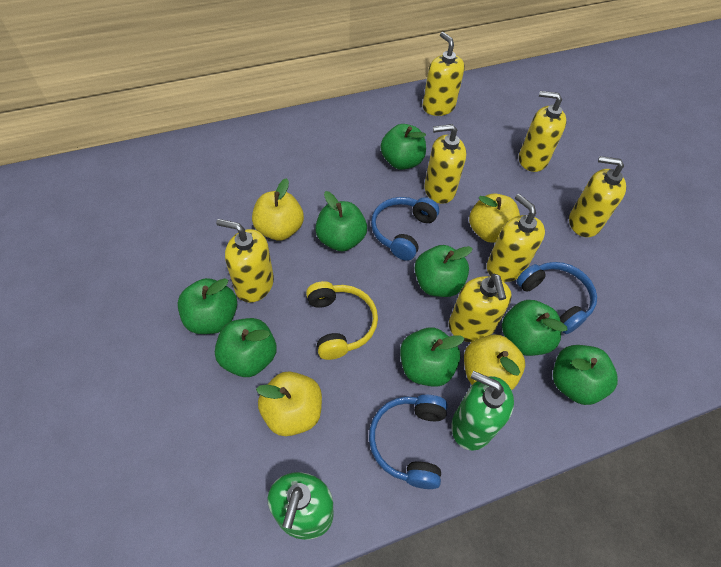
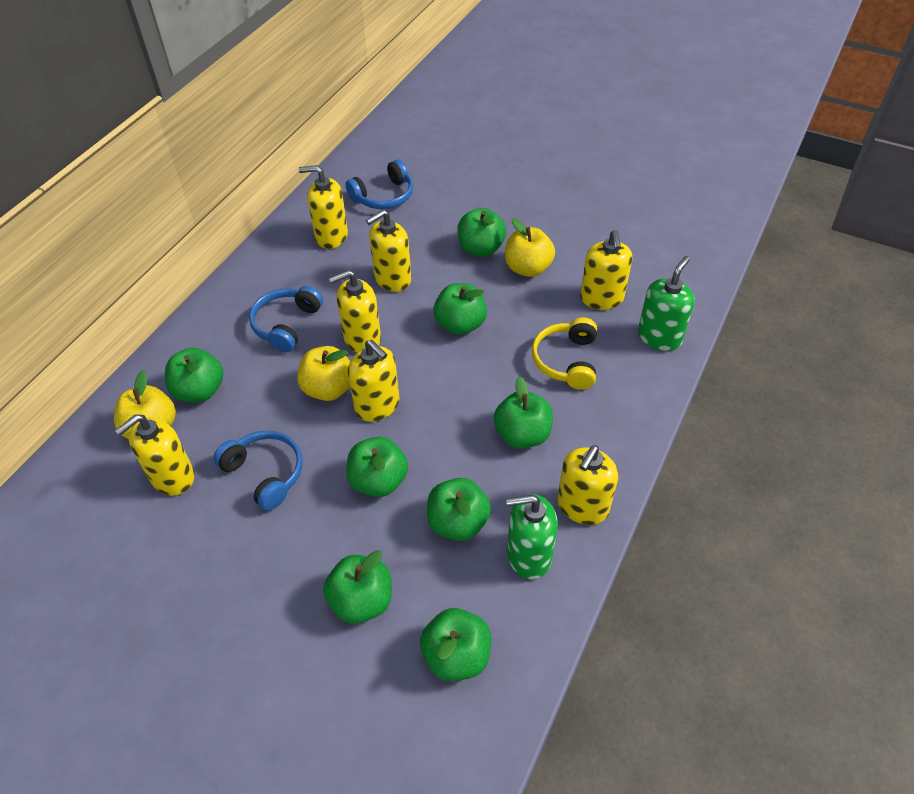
yellow apple: [252,178,304,240] [256,371,322,436] [464,334,525,390] [469,193,520,243] = 4 -> [114,371,176,439] [297,346,350,401] [505,219,555,277] = 3

